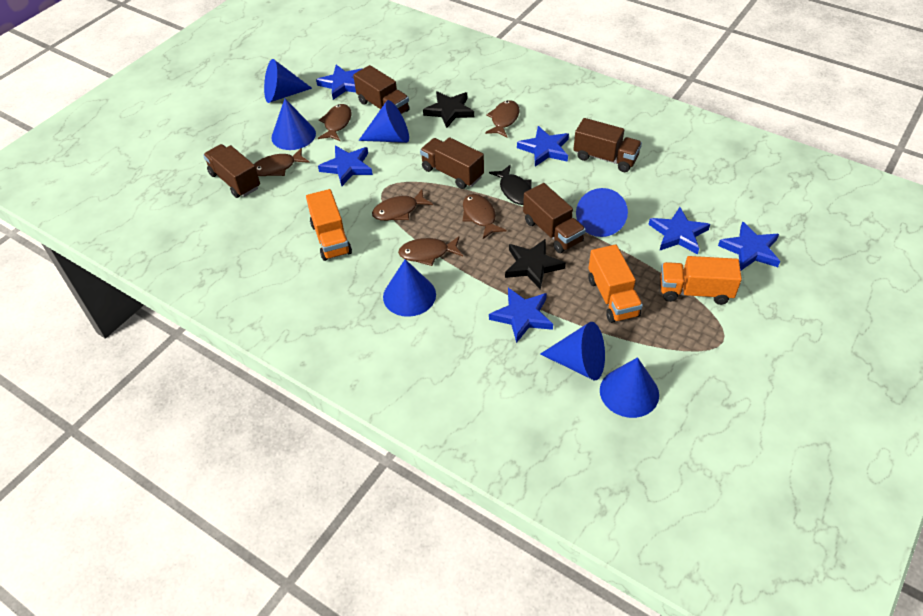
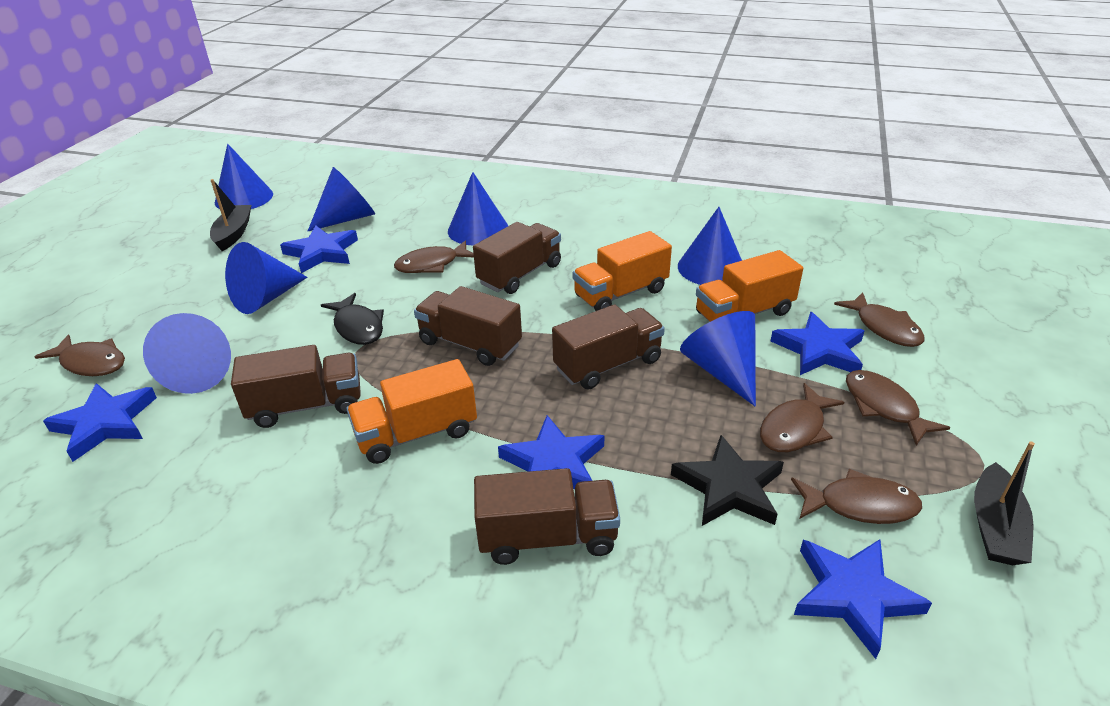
black boat: none = 0 -> [210,179,251,251] [974,441,1035,565] = 2
black star: [423,91,474,128] [505,239,566,289] = 2 -> [671,435,784,526] = 1
blue star: [316,65,362,100] [318,146,373,186] [489,288,553,343] [517,126,569,167] [648,207,710,254] [718,221,780,271] = 6 -> [43,383,157,462] [280,225,358,273] [498,415,605,489] [771,312,865,375] [794,539,932,659] = 5

